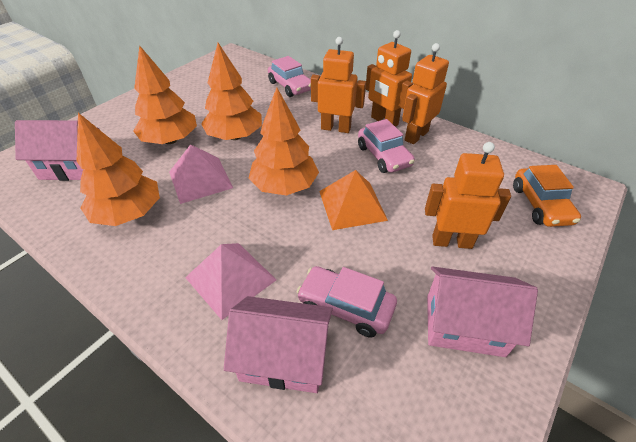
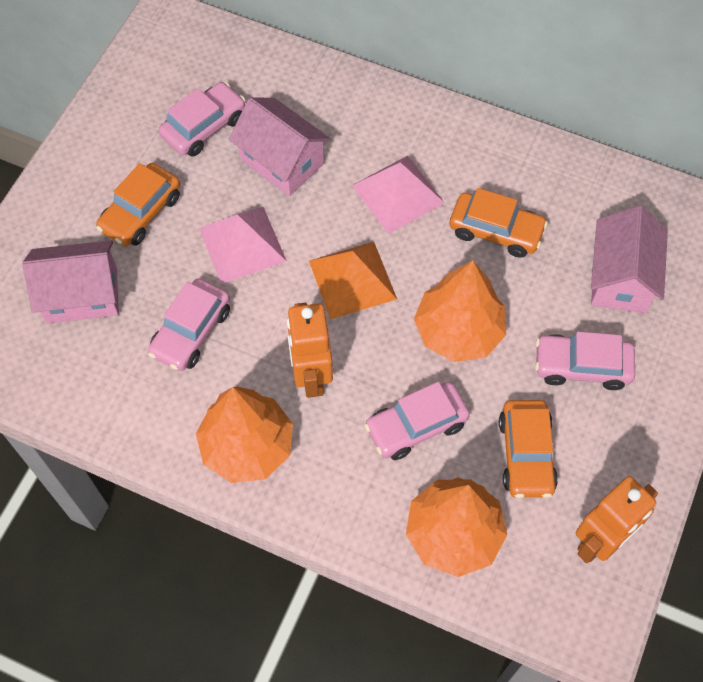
orange car: [513,165,581,227] = 1 -> [96,163,180,246] [450,188,548,258] [499,400,558,498] = 3
orange robot: [311,37,366,133] [366,30,413,127] [402,43,449,144] [425,142,511,249] = 4 -> [287,303,333,398] [576,476,658,563] = 2
orange tree: [77,113,160,226] [133,45,197,144] [201,43,262,140] [249,87,319,196] = 4 -> [196,386,293,483] [406,477,507,577] [414,260,506,362] = 3
pink car: [268,56,311,97] [296,266,397,338] [358,119,415,173] = 3 -> [148,279,230,371] [158,82,245,157] [364,382,470,460] [535,331,635,390] = 4

